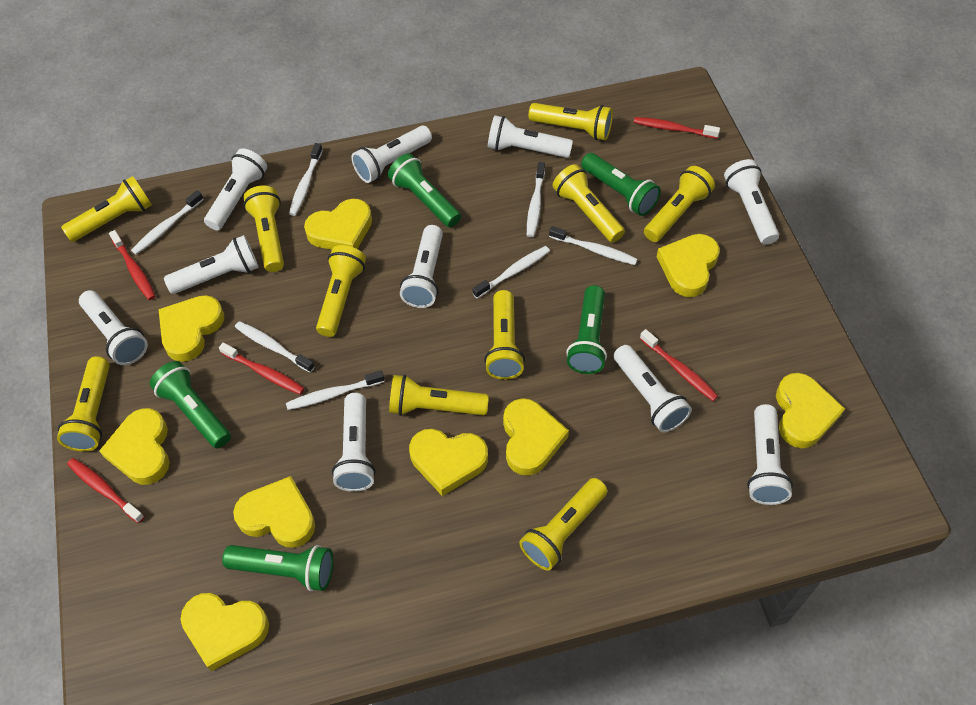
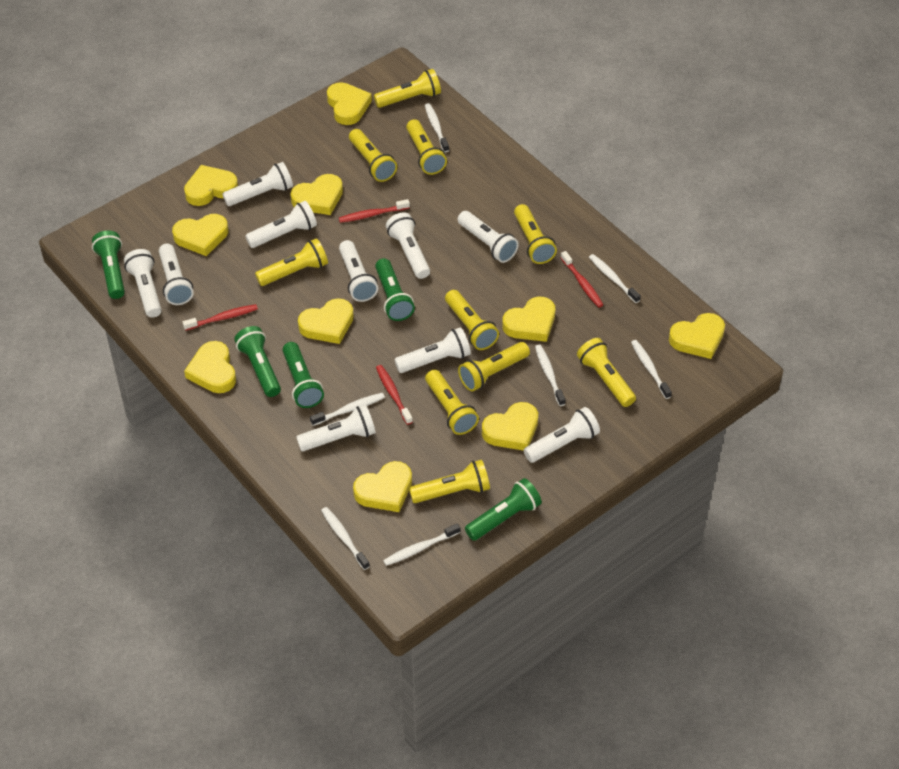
red toothbrush: [67,458,145,523] [109,230,155,300] [219,343,305,395] [634,117,720,139] [640,329,718,401] = 5 -> [183,304,258,331] [339,199,410,223] [376,365,413,425] [561,251,603,308] = 4
yellow heart: [99,408,170,485] [159,295,224,362] [180,593,269,671] [233,476,315,548] [304,199,372,250] [409,429,488,496] [503,398,569,476] [657,234,720,297] [776,373,845,448] = 9 -> [172,214,228,256] [184,165,238,206] [184,341,236,393] [290,174,343,215] [298,298,354,344] [327,82,372,125] [353,461,412,512] [482,402,538,451] [502,297,555,342] [669,313,725,359] = 10

